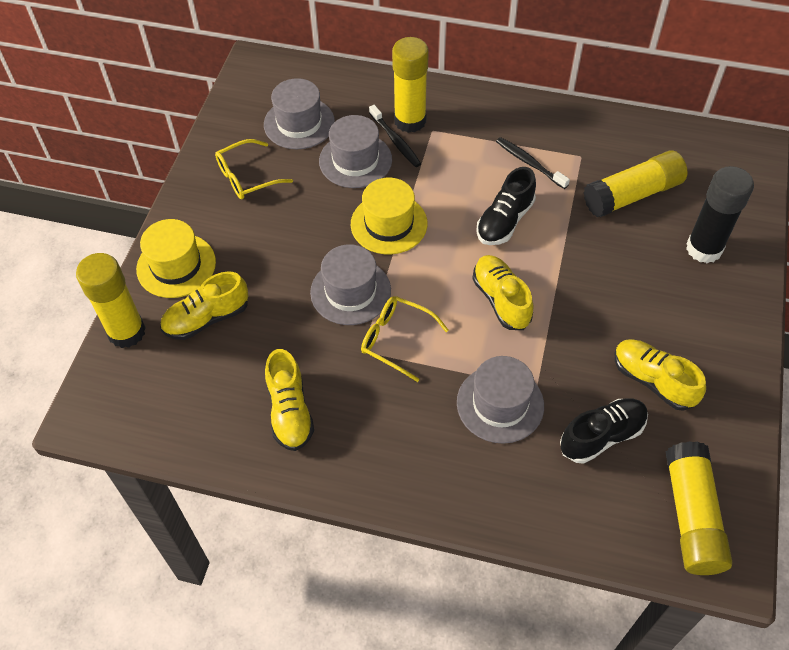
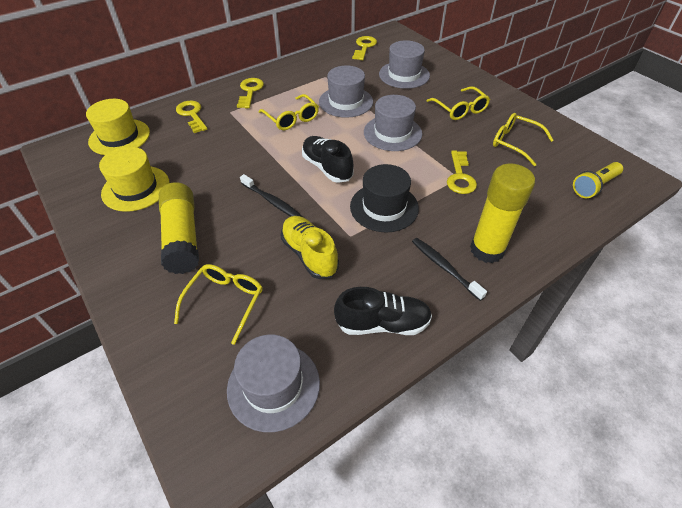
black glue stick: [686,166,754,263] = 1 -> none = 0
black hat: none = 0 -> [350,164,419,232] = 1
yellow flashlight: none = 0 -> [573,162,623,198] = 1
yellow glasses: [215,139,293,199] [361,296,449,382] = 2 -> [174,264,263,345] [259,94,319,130] [427,86,490,120] [493,113,554,166] = 4
yellow glue stick: [76,253,146,348] [392,37,429,133] [583,150,688,217] [666,441,732,575] = 4 -> [159,182,199,274] [470,164,535,263] = 2
yellow key: none = 0 -> [176,101,207,133] [237,78,264,108] [352,36,377,60] [447,151,477,194] = 4
yellow shoe: [160,271,248,340] [265,349,314,451] [472,255,534,330] [615,339,706,411] = 4 -> [281,216,339,279] = 1

